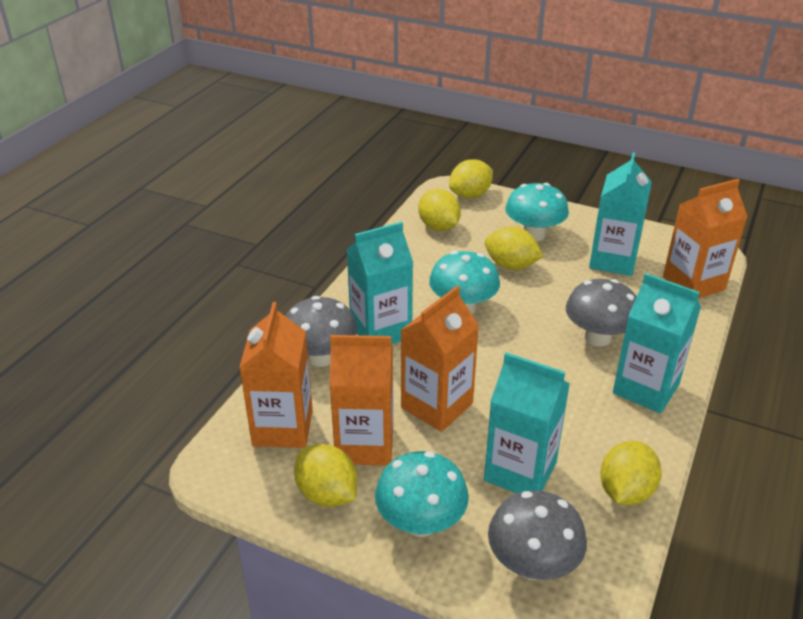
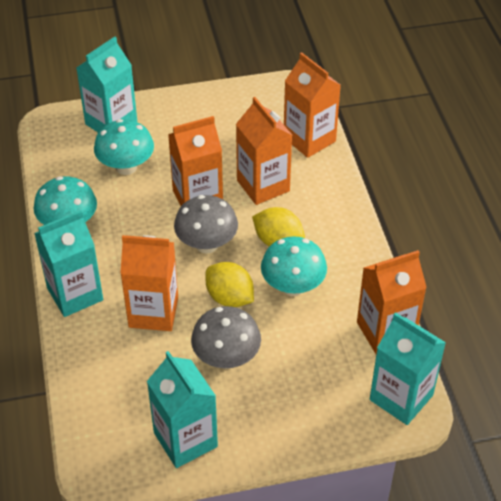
grey mushroom: [286,296,357,367] [488,490,587,580] [566,279,637,347] = 3 -> [174,195,238,254] [191,306,261,369] = 2
orange carton: [239,302,313,448] [330,335,393,465] [401,286,479,432] [663,179,748,299] = 4 -> [120,235,178,331] [168,116,223,206] [236,97,292,205] [284,52,341,158] [357,250,427,354] = 5
yellow lemon: [294,444,358,507] [418,189,461,231] [449,159,493,198] [485,226,544,270] [600,441,662,505] = 5 -> [205,262,254,307] [252,207,305,247] = 2

